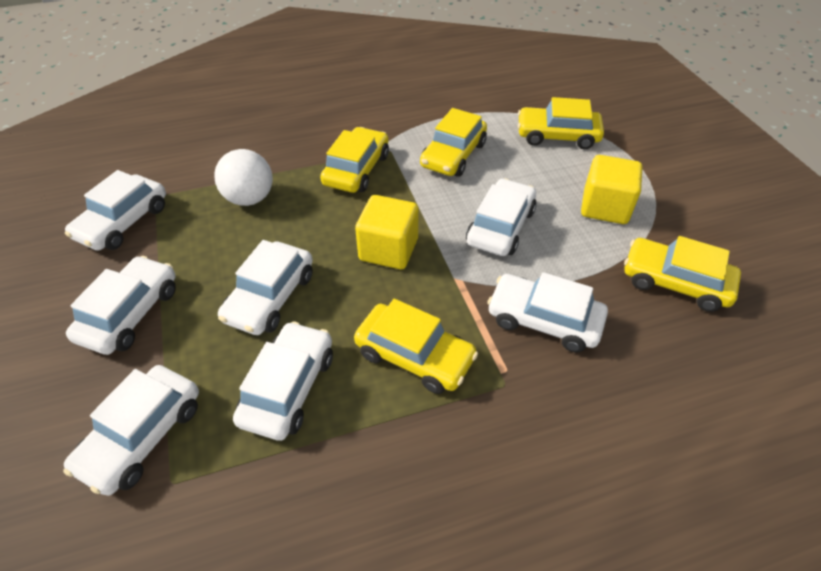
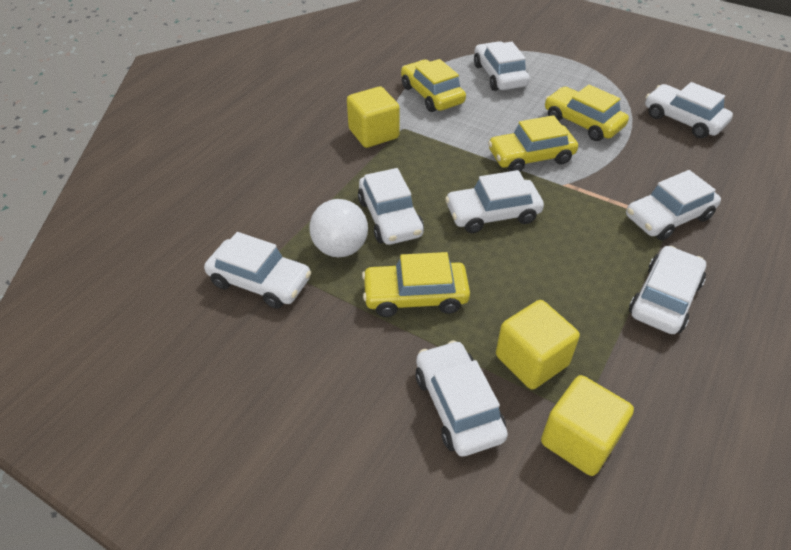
white car: [63,365,199,496] [65,170,166,251] [66,256,176,355] [218,240,313,335] [233,321,333,441] [466,178,536,256] [487,272,608,352] = 7 -> [204,232,311,309] [358,168,424,245] [416,340,508,457] [445,170,544,233] [474,41,530,91] [626,170,721,240] [629,246,706,334] [645,82,733,138] = 8
yellow car: [320,127,389,193] [354,299,478,394] [420,108,487,177] [518,97,604,149] [624,236,741,312] = 5 -> [362,252,470,317] [401,59,466,112] [488,115,578,171] [545,85,629,141] = 4
yellow cube: [355,195,419,269] [581,155,642,224] = 2 -> [347,86,400,148] [496,300,580,390] [541,375,634,476] = 3

